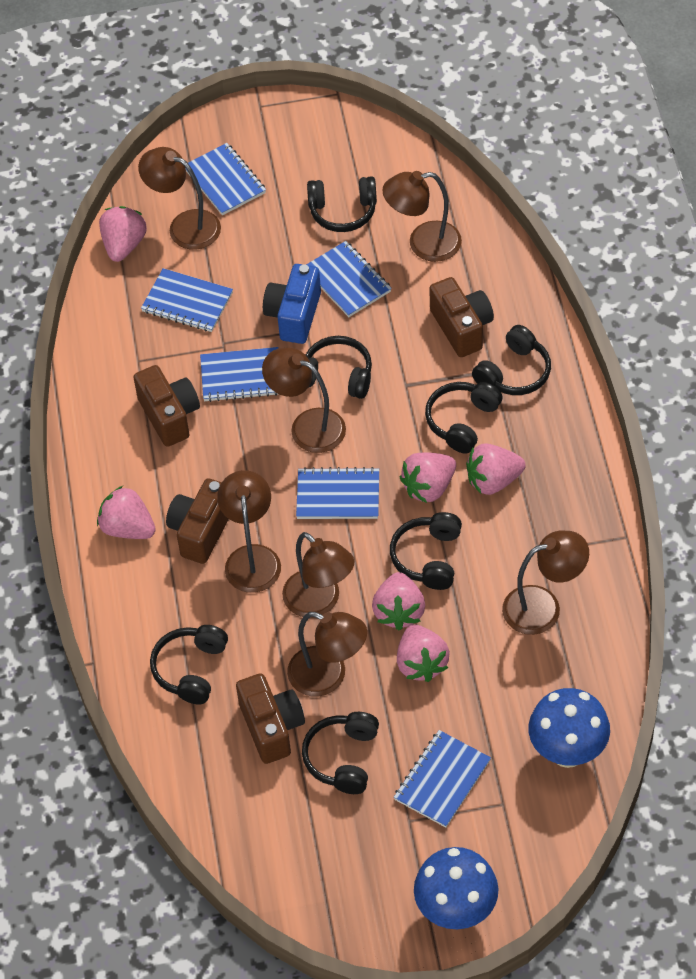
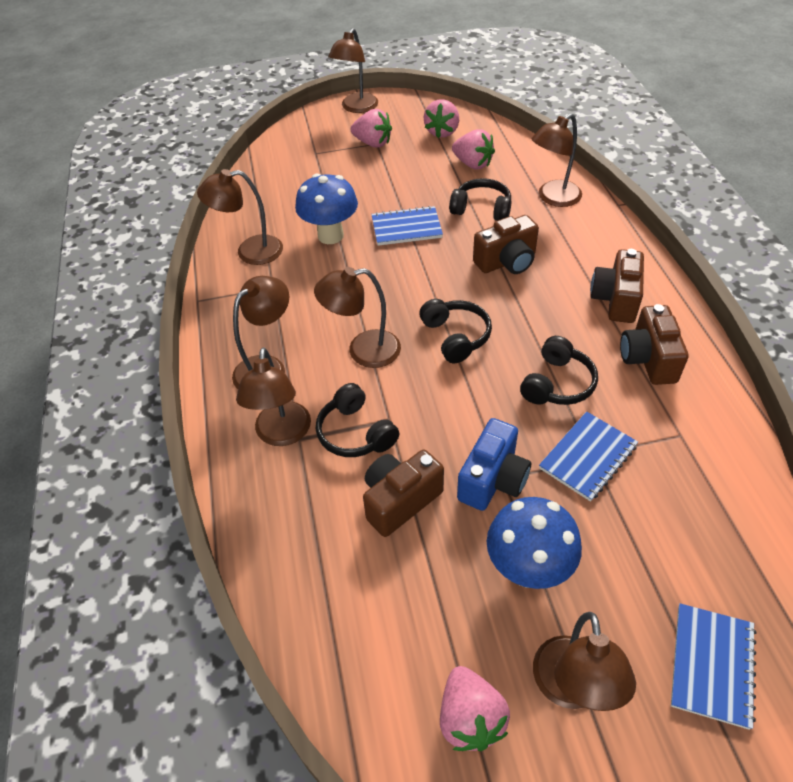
black headphones: [150,625,228,704] [302,712,379,794] [306,336,372,399] [307,176,377,232] [390,512,462,590] [425,382,502,454] [472,325,551,395] = 7 -> [316,383,400,457] [419,299,492,363] [449,178,511,221] [520,336,598,405] = 4
blue notebook: [141,268,233,332] [186,143,266,215] [200,347,279,402] [296,467,379,519] [306,241,392,317] [394,730,491,828] = 6 -> [371,206,443,246] [539,411,638,502] [671,603,756,730] = 3
pink strawberry: [97,486,156,539] [99,206,147,262] [372,572,425,631] [397,624,450,682] [400,452,456,503] [466,443,526,495] = 6 -> [351,109,392,148] [424,99,459,138] [440,666,510,751] [452,129,495,169] = 4

